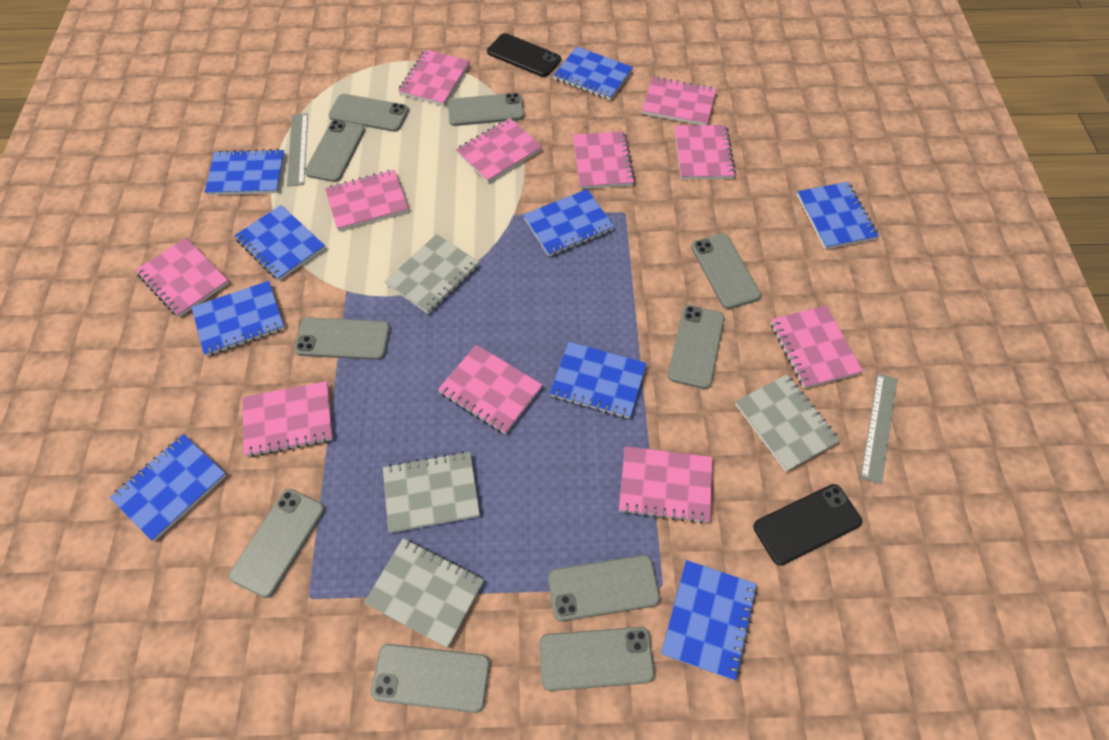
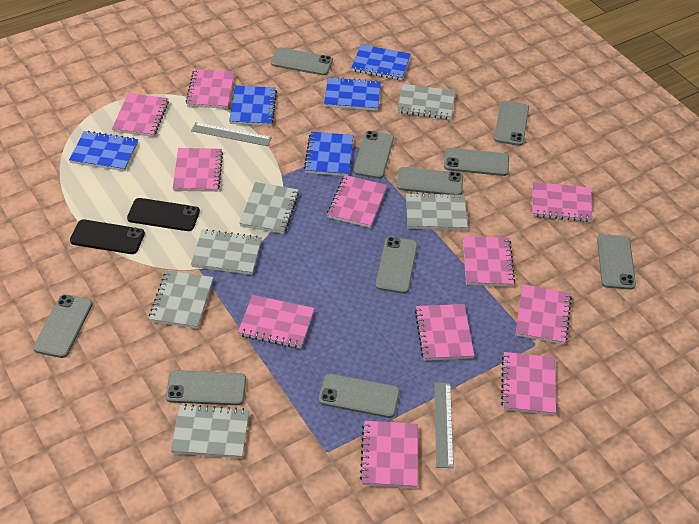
blue notebook: [110,434,227,541] [191,281,285,356] [205,149,285,195] [234,205,326,281] [523,189,614,256] [550,342,647,419] [553,47,633,100] [661,560,757,680] [797,182,879,249] = 9 -> [69,131,138,171] [229,85,277,126] [304,132,353,176] [324,77,381,111] [351,44,411,80] = 5
grey notebook: [364,538,484,648] [383,451,480,533] [384,234,479,314] [735,374,840,472] = 4 -> [149,270,214,329] [170,404,249,458] [191,229,262,275] [239,182,299,234] [397,84,455,120] [406,192,468,230] = 6

